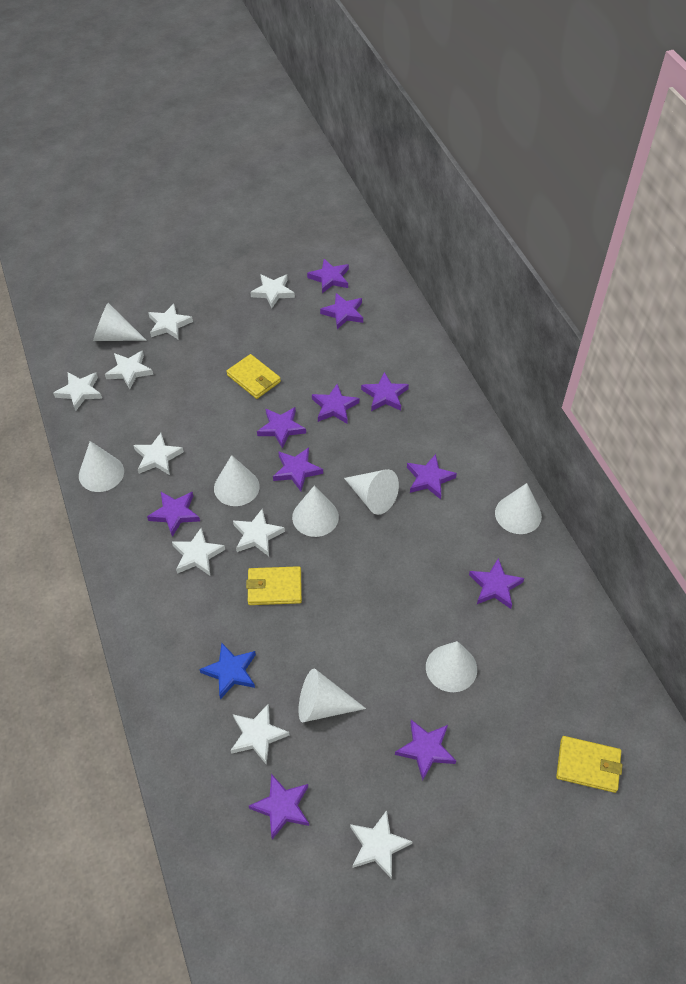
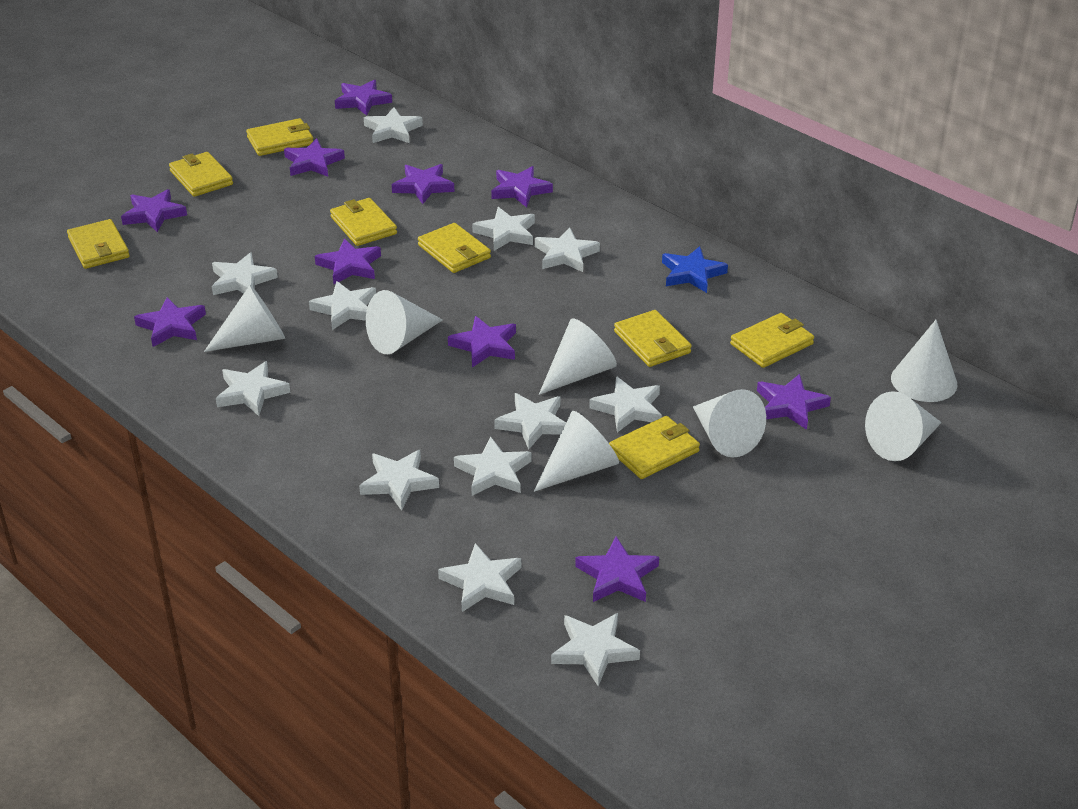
purple star: [147,492,200,537] [249,774,309,839] [257,407,306,449] [273,447,323,491] [307,259,349,293] [312,384,359,424] [320,293,363,329] [361,372,409,411] [395,720,456,781] [407,454,457,499] [469,558,524,609] = 11 -> [121,189,187,232] [134,297,206,347] [284,138,345,177] [315,239,381,284] [335,80,392,116] [392,164,454,204] [448,316,516,368] [491,166,553,207] [575,536,659,602] [757,374,831,430] = 10
white cone: [79,441,124,492] [93,303,147,341] [214,455,260,506] [292,486,339,537] [299,669,366,722] [344,469,399,515] [426,641,477,692] [495,483,542,534] = 8 -> [204,285,285,352] [366,290,443,354] [534,411,619,492] [539,319,617,395] [693,389,766,458] [865,391,942,461] [891,320,958,402] = 7
white star: [53,372,102,411] [105,350,153,389] [133,433,184,475] [148,303,193,340] [172,528,225,575] [230,703,290,765] [233,508,285,556] [250,274,295,308] [350,810,413,878] = 9 -> [212,252,278,295] [216,361,290,416] [309,281,376,330] [359,450,439,511] [364,107,423,143] [438,543,521,612] [454,437,532,496] [472,207,535,251] [494,393,566,450] [535,227,600,272] [551,613,640,686] [589,376,662,433] = 12
yellow wallet: [226,354,281,399] [246,566,302,605] [556,736,622,793] = 3 -> [67,219,130,269] [169,152,233,197] [246,118,313,156] [330,198,397,246] [418,223,491,273] [609,416,700,479] [614,310,692,367] [730,313,814,368] = 8

